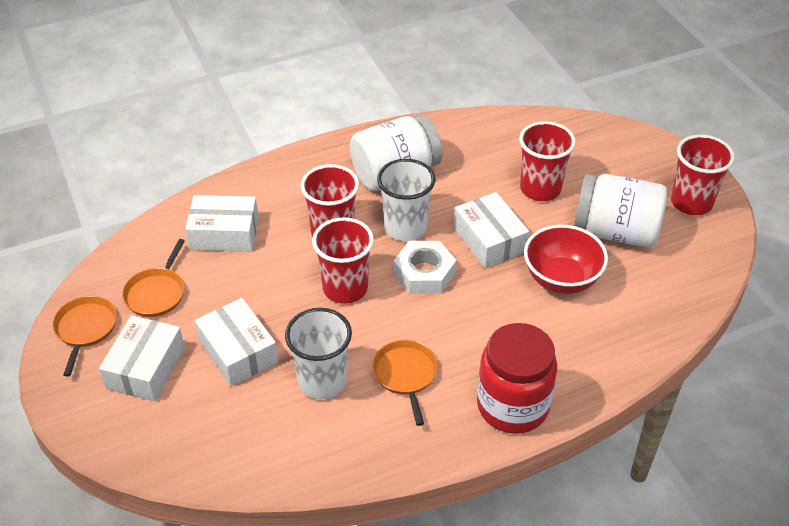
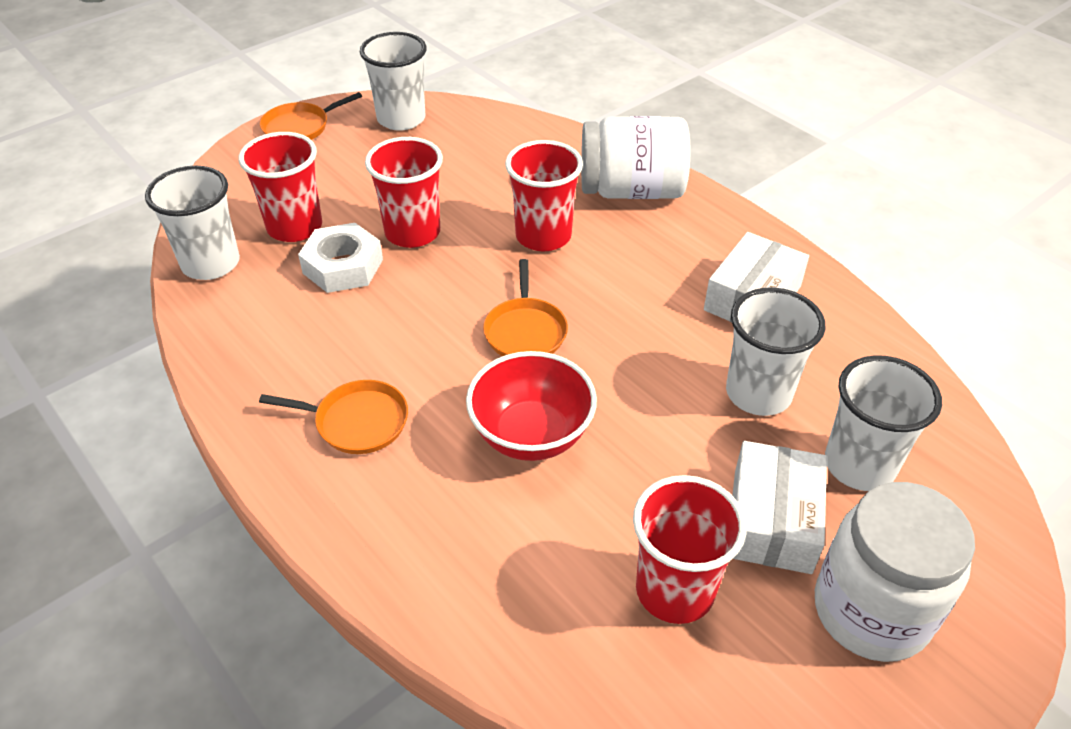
red jar: [477,323,557,434] = 1 -> none = 0
white box: [99,315,185,401] [185,195,259,252] [195,298,278,386] [453,192,529,268] = 4 -> [704,232,809,322] [732,441,827,574] = 2
white cup: [285,308,352,399] [377,159,435,241] = 2 -> [145,166,240,280] [360,32,427,131] [726,288,825,416] [825,355,942,491] = 4

